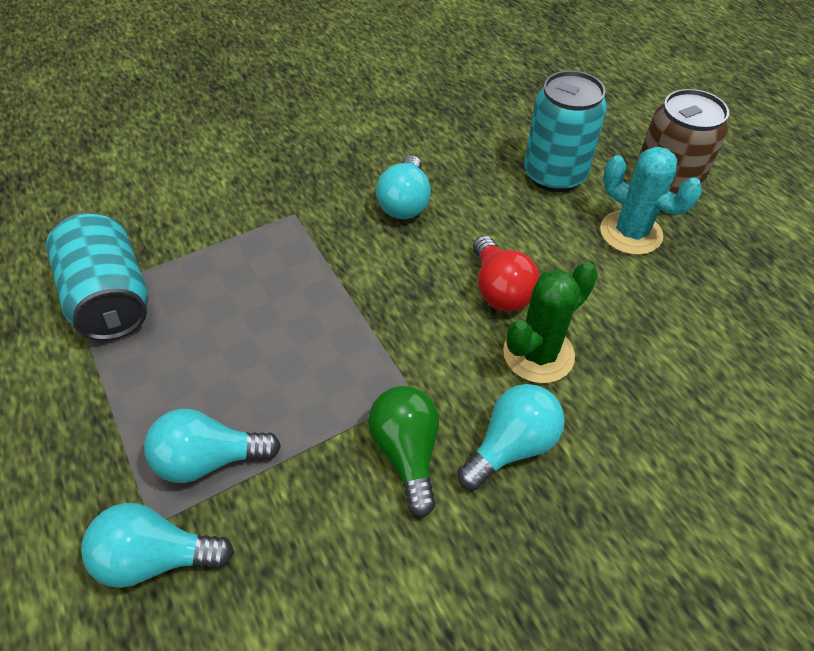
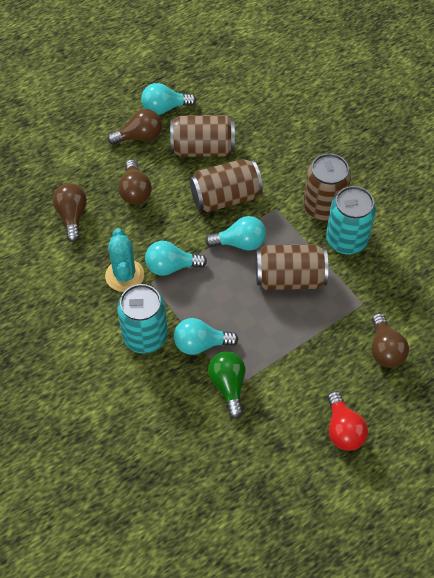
brown can: [631,89,729,213] = 1 -> [170,115,235,157] [190,159,263,212] [256,244,328,290] [303,153,351,222] = 4
brown light bulb: none = 0 -> [53,184,87,242] [108,109,162,145] [118,160,152,205] [371,313,409,368] = 4
green cactus: [503,262,598,383] = 1 -> none = 0

